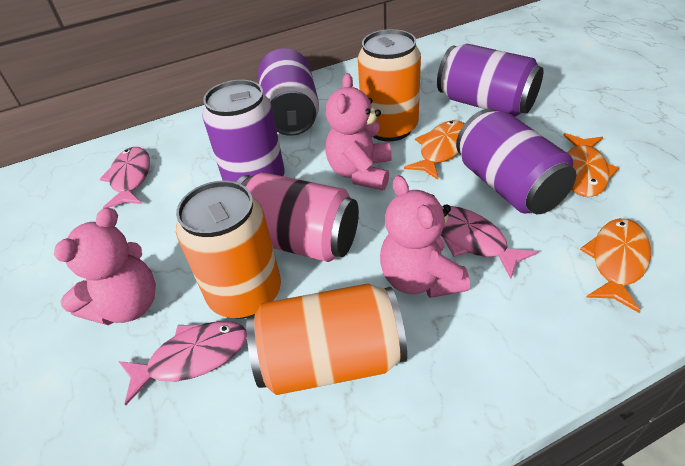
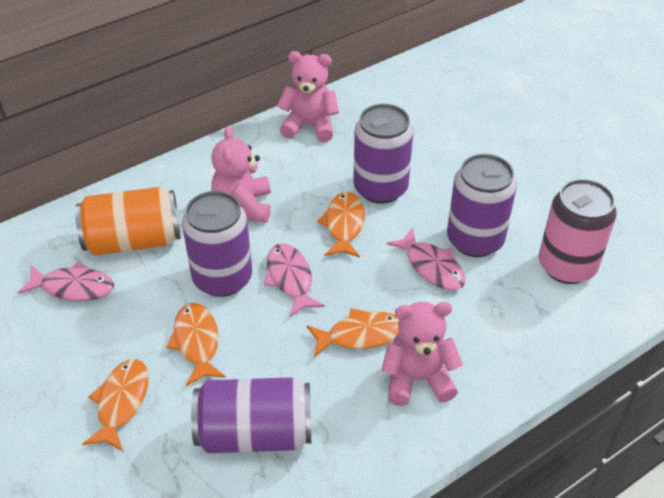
orange can: [176,181,281,318] [246,283,407,395] [358,29,421,141] = 3 -> [75,187,181,256] = 1
orange fish: [404,120,465,180] [564,133,619,197] [580,218,651,313] = 3 -> [82,359,149,451] [166,303,226,386] [307,308,399,357] [317,191,365,258] = 4

